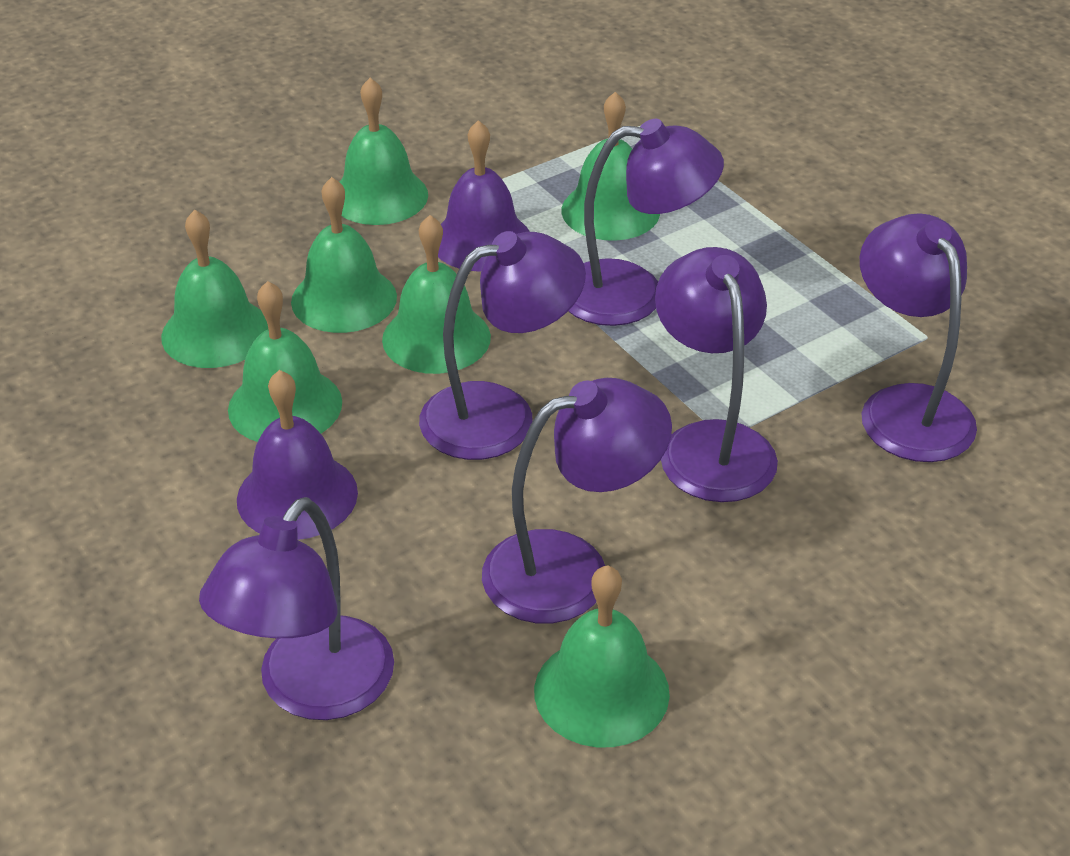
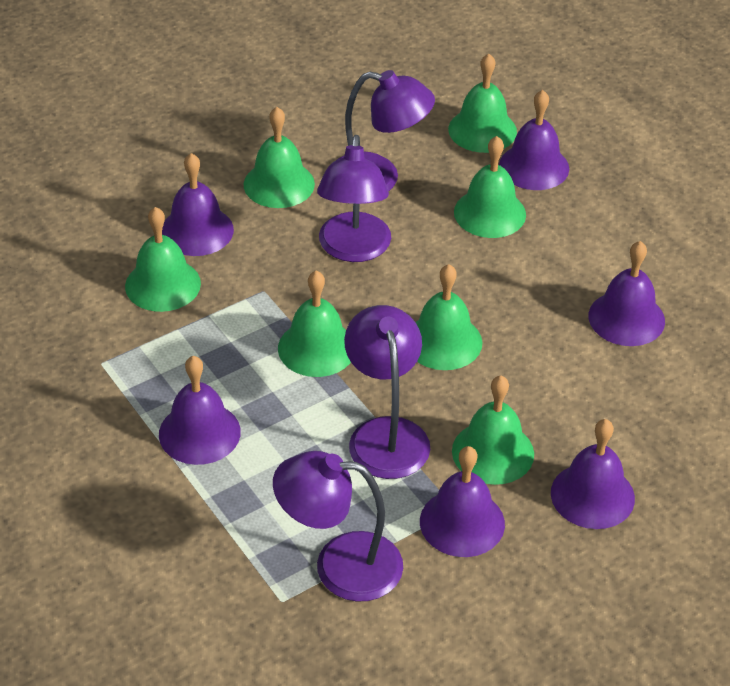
purple bell: [237,370,358,540] [438,120,530,272] = 2 -> [159,356,241,465] [162,153,234,256] [420,446,505,557] [499,90,569,190] [551,419,635,529] [588,241,665,346] = 6
purple lamp: [199,497,394,720] [419,231,586,460] [482,378,672,623] [568,119,724,326] [655,247,778,502] [860,214,977,462] = 6 -> [273,451,403,602] [317,135,391,262] [337,70,435,192] [344,305,430,479] = 4

